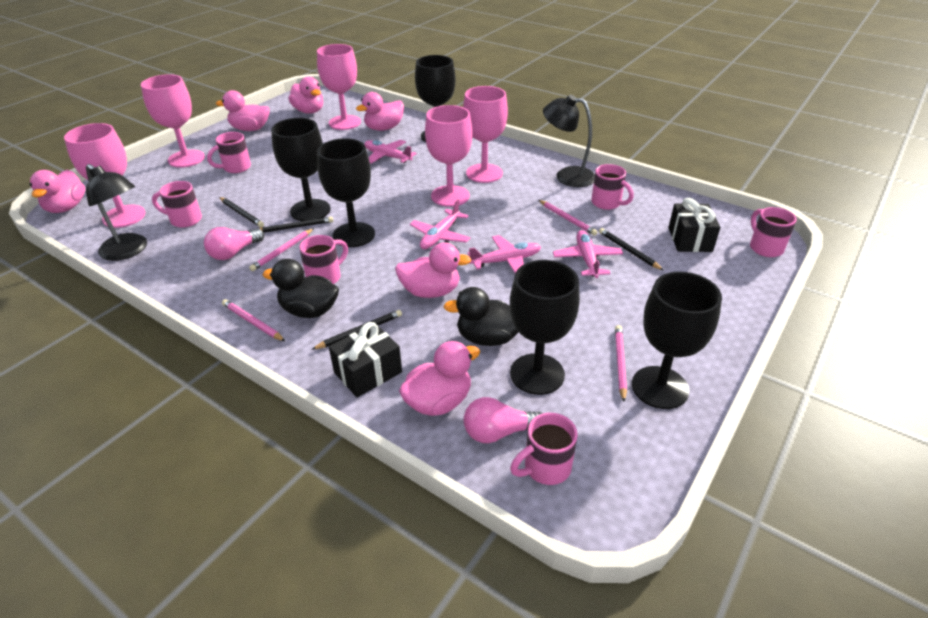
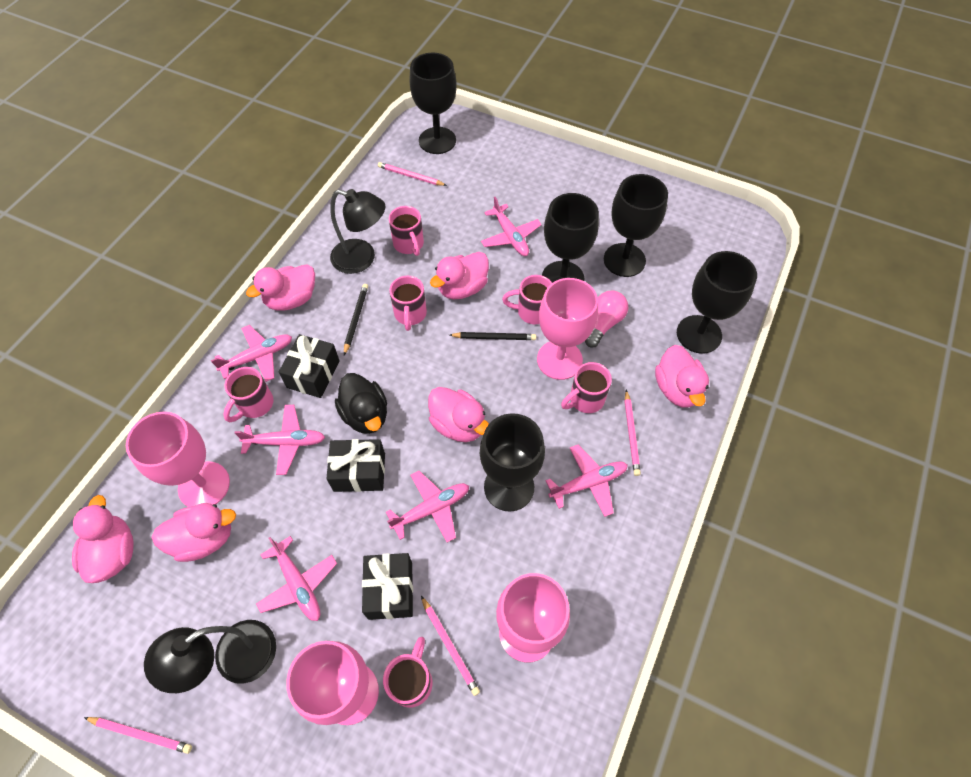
black duck: [263,259,339,318] [443,287,519,346] = 2 -> [335,373,387,434] = 1
black gift: [329,322,402,397] [668,198,721,252] = 2 -> [279,334,340,398] [326,439,385,492] [362,553,413,620] = 3
black pencil: [219,197,264,227] [259,217,333,233] [311,310,402,350] [599,228,664,270] = 4 -> [344,284,368,355] [450,332,536,340] = 2
pink goblet: [64,123,146,228] [141,74,205,168] [317,44,361,130] [425,105,473,207] [463,86,508,183] = 5 -> [126,412,230,507] [286,641,379,725] [496,573,570,662] [537,278,598,380] = 4
pink light bulb: [204,227,264,260] [464,397,543,443] = 2 -> [585,291,628,348] = 1
pink plane: [364,140,417,164] [410,199,471,249] [467,235,541,273] [553,230,623,278] = 4 -> [211,325,292,382] [235,405,325,475] [256,536,337,621] [386,471,469,542] [481,197,542,256] [545,445,628,517] = 6

